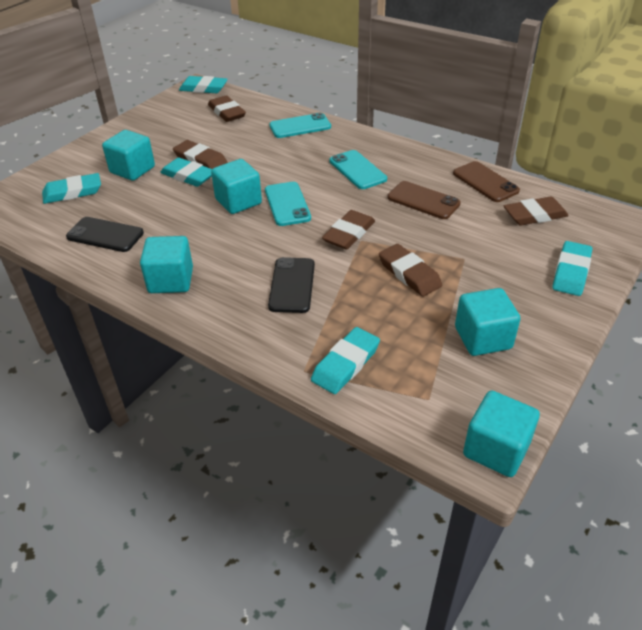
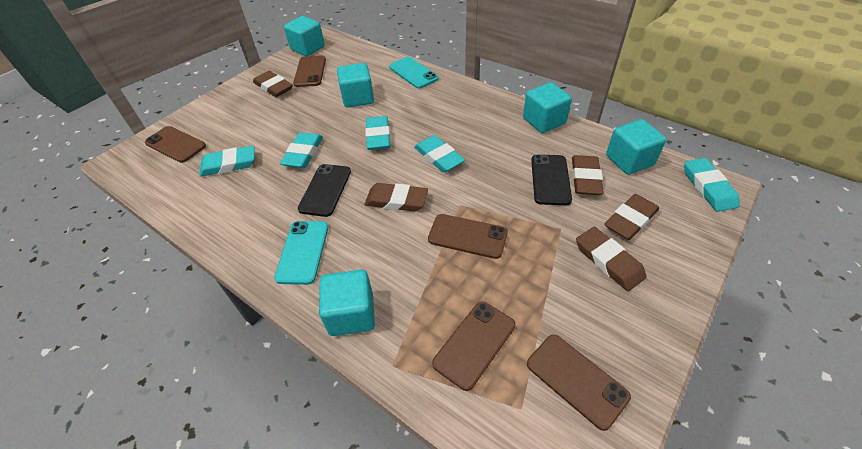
brown phone: [387,181,461,219] [453,161,520,202] = 2 -> [145,126,206,163] [293,55,326,87] [428,214,508,259] [432,301,515,391] [527,335,631,431] = 5
turquoise phone: [265,182,311,226] [269,113,331,138] [330,150,387,189] = 3 -> [274,221,328,285] [389,57,439,89] = 2

